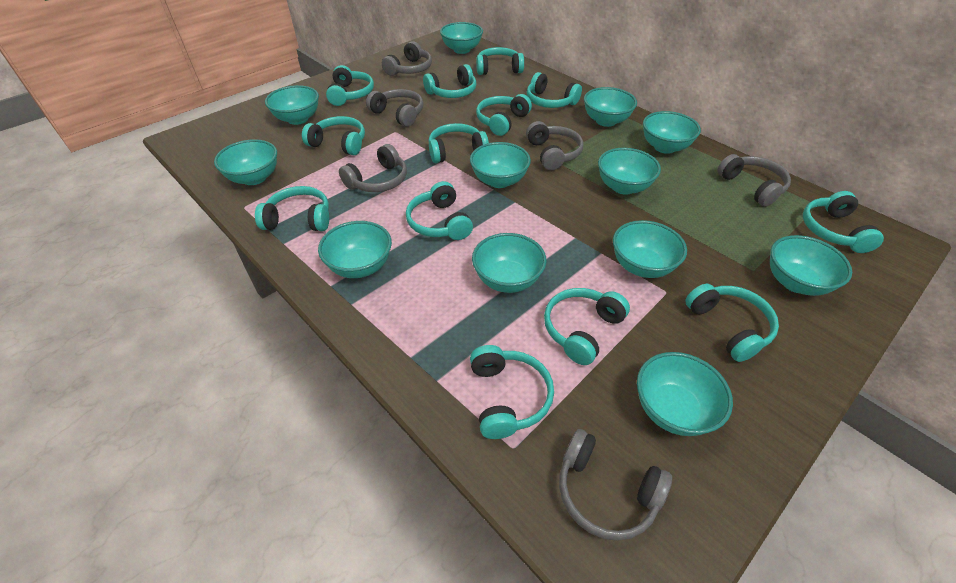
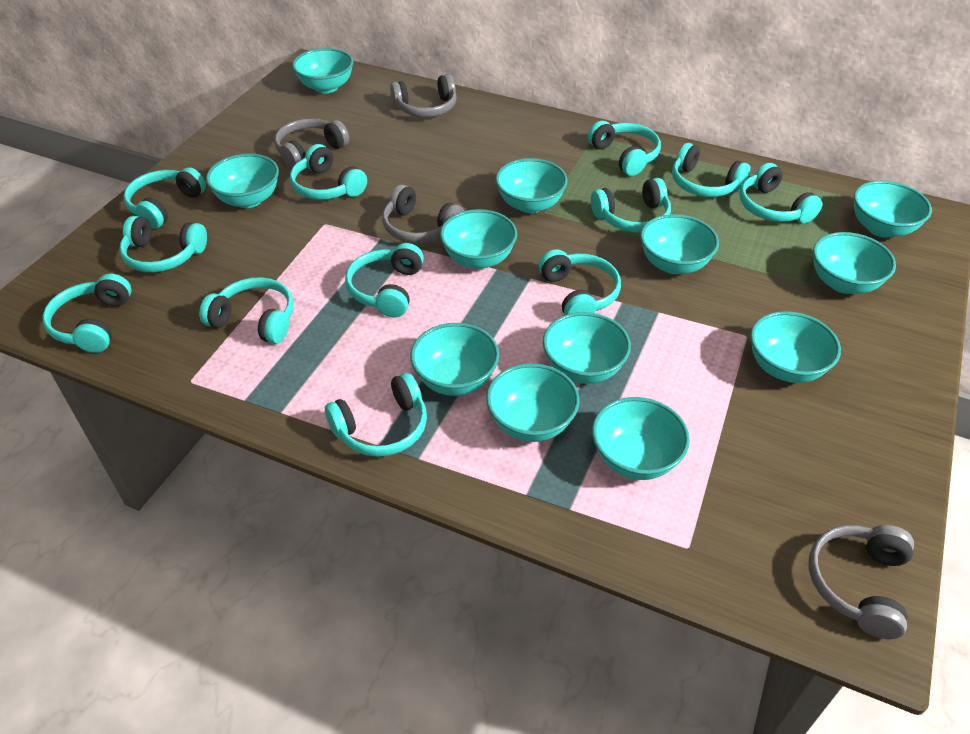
grey headphones: [339,144,407,192] [366,89,423,127] [382,41,432,76] [526,121,583,170] [559,429,672,541] [717,154,791,207] = 6 -> [274,118,349,169] [382,184,464,243] [390,74,457,117] [809,525,914,639] = 4
turquoise headphones: [255,186,329,231] [302,116,365,155] [326,65,374,106] [406,181,473,240] [423,64,476,98] [428,123,489,163] [470,345,554,439] [476,47,524,75] [476,94,532,136] [527,72,582,108] [544,288,630,365] [685,284,779,362] [803,191,884,253] = 13 -> [42,274,132,353] [119,216,207,272] [124,167,206,229] [199,277,294,344] [290,144,367,200] [325,372,427,457] [345,243,424,317] [538,249,621,315] [588,121,661,176] [591,178,671,232] [672,143,750,197] [740,163,822,223] = 12

